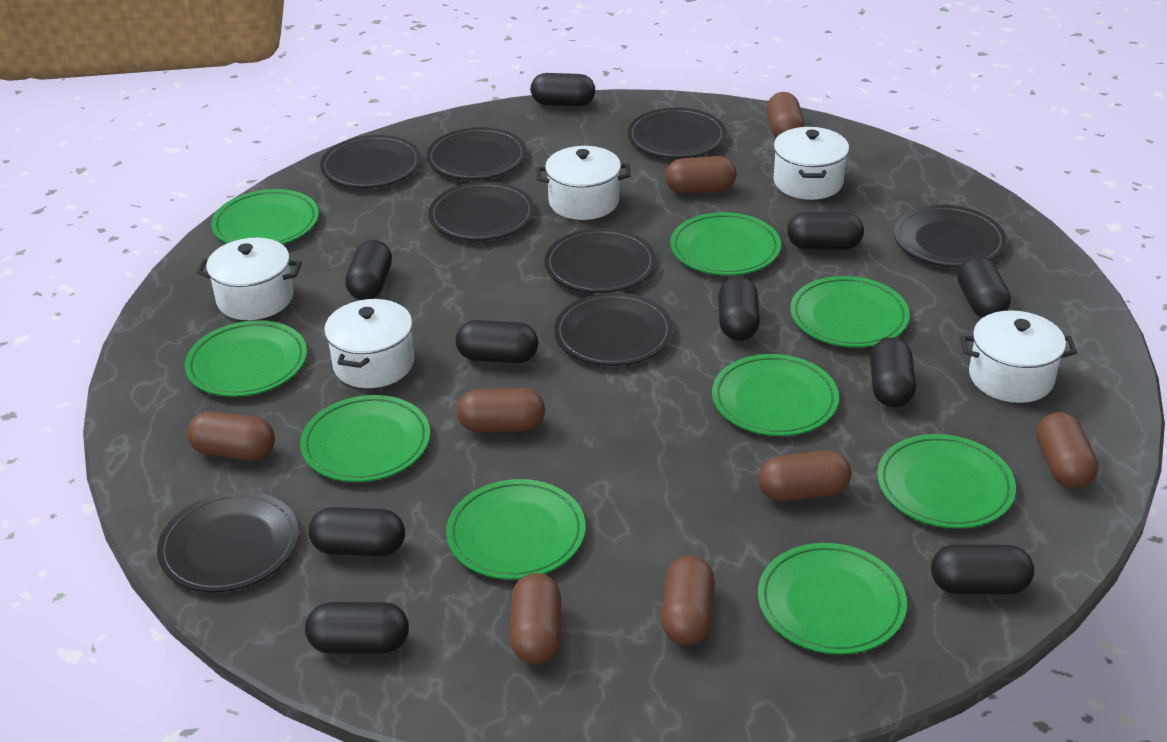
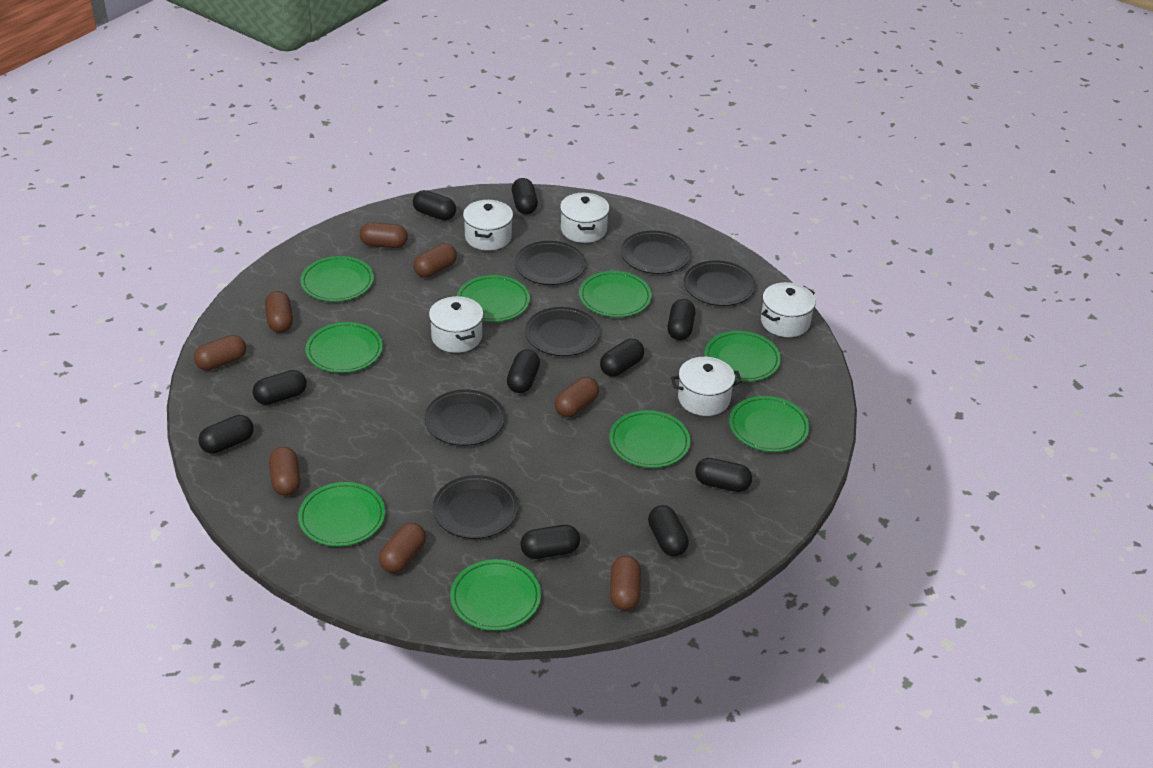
black plate: [157,491,299,592] [320,135,421,188] [426,127,527,180] [428,182,535,241] [544,228,656,293] [554,293,673,366] [628,108,726,158] [894,205,1007,267] = 8 -> [424,390,505,446] [432,475,518,539] [515,241,586,285] [525,307,600,356] [621,231,691,274] [684,260,755,306] = 6

